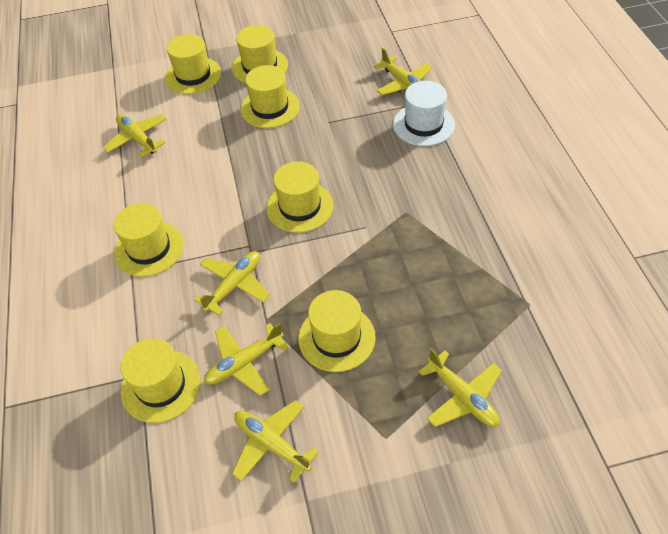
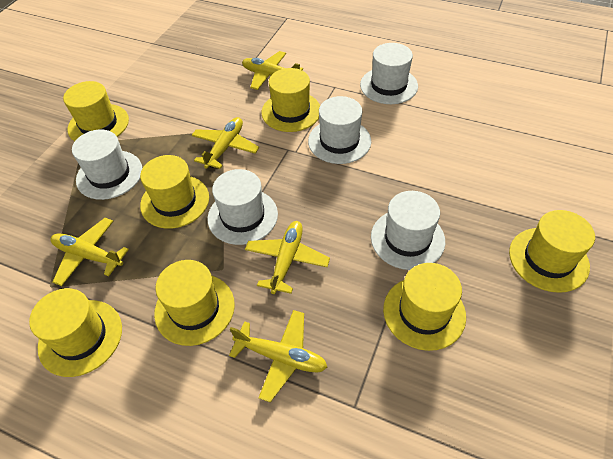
white hat: [393,81,455,146] = 1 -> [72,129,142,200] [207,169,278,245] [308,96,371,164] [360,43,418,104] [371,191,445,270] = 5
yellow plane: [103,114,166,157] [194,251,270,316] [204,323,289,396] [232,400,319,483] [374,48,433,95] [419,348,502,427] = 6 -> [51,218,129,286] [192,117,259,169] [229,310,327,402] [242,51,303,90] [245,221,330,294] = 5

